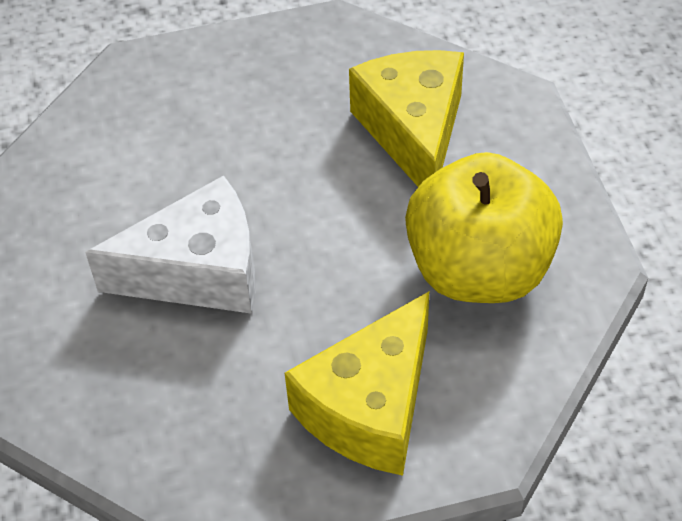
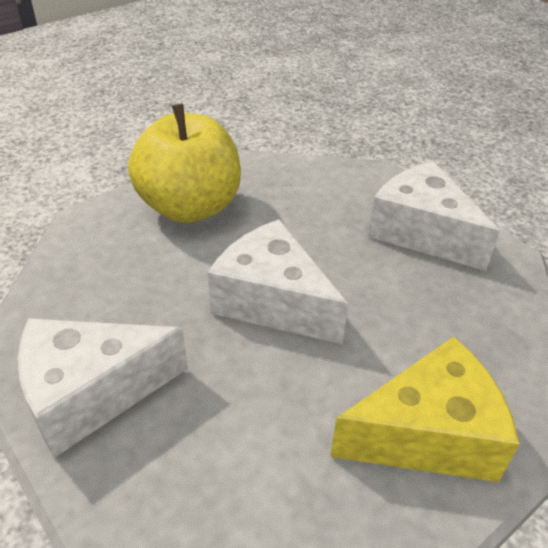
white cheese: [85,175,255,314] = 1 -> [18,318,188,458] [208,219,348,344] [368,161,500,271] = 3
yellow cheese: [285,291,429,476] [349,50,464,187] = 2 -> [330,337,520,482] = 1

